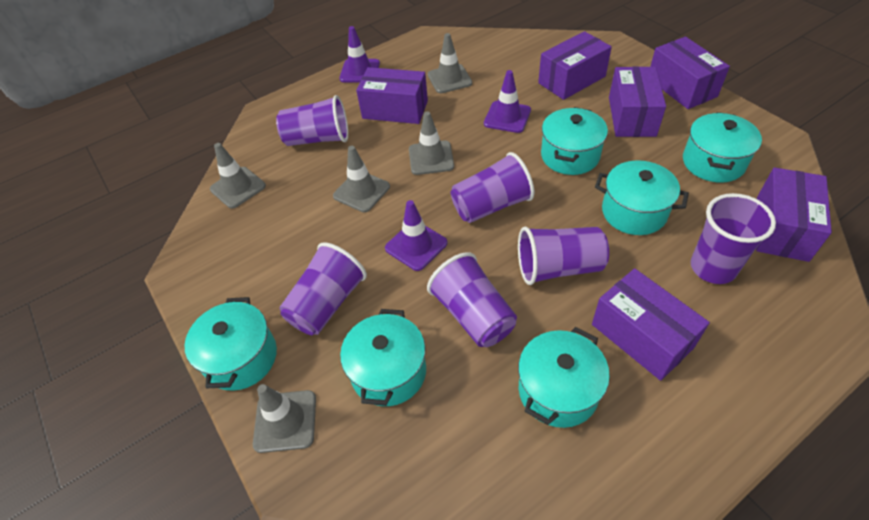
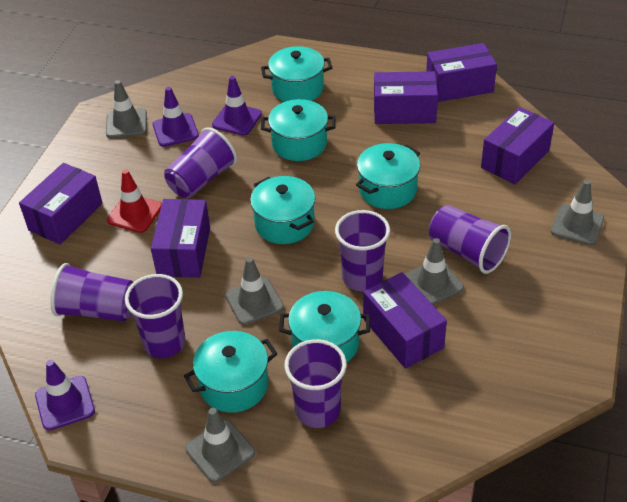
red traffic cone: none = 0 -> [107,169,162,233] = 1

